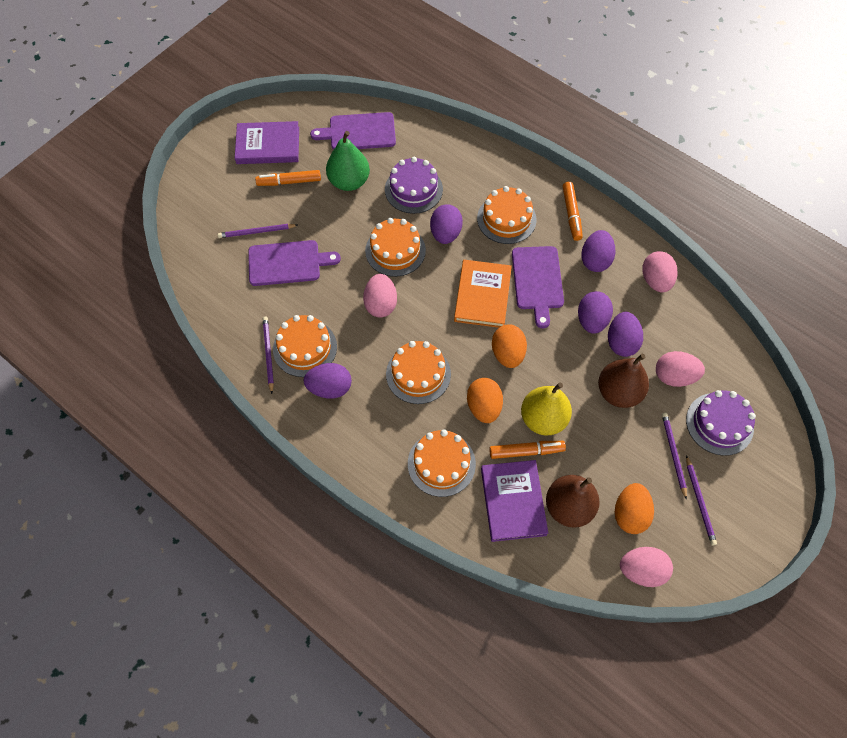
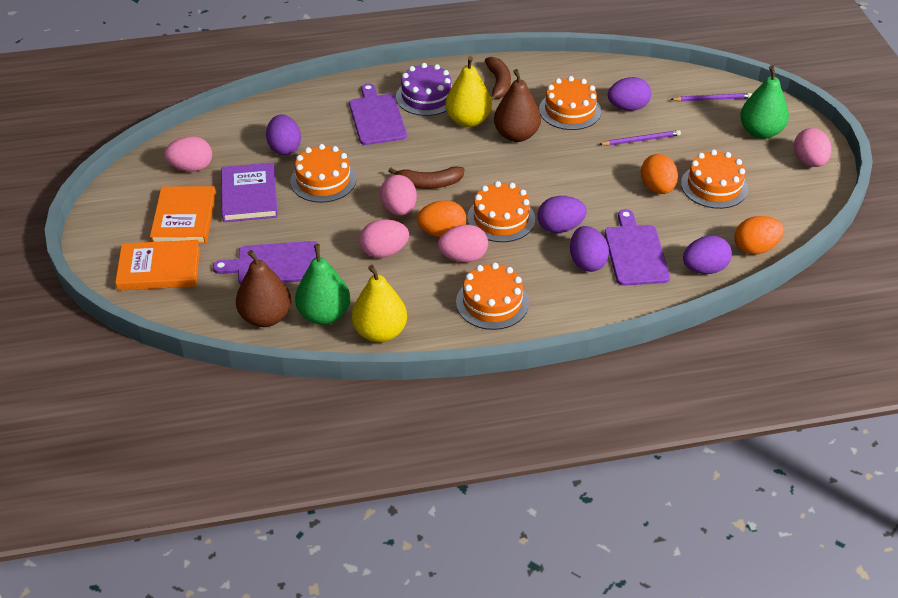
brown banana: none = 0 -> [388,166,465,189] [485,57,511,101] = 2
green pear: [326,131,370,191] = 1 -> [295,244,350,325] [740,65,789,139] = 2
orange book: [454,260,512,328] = 1 -> [115,240,200,291] [150,186,216,244] = 2
orange marker: [255,170,321,186] [489,441,566,459] [562,182,583,241] = 3 -> none = 0
pink egg: [363,274,397,318] [620,547,673,587] [642,251,677,292] [656,351,705,387] = 4 -> [164,136,212,172] [359,219,409,258] [380,175,417,216] [438,225,488,262] [794,128,832,167] = 5
purple book: [235,121,299,164] [481,460,548,542] = 2 -> [221,163,278,222] = 1
purple cake: [385,157,443,214] [686,390,756,456] = 2 -> [396,63,452,116] = 1
purple pencil: [218,224,298,238] [263,317,274,394] [662,413,687,500] [686,455,717,545] = 4 -> [599,130,681,146] [670,93,752,102] = 2
yellow pear: [521,382,572,436] = 1 -> [352,265,407,343] [446,56,492,127] = 2

